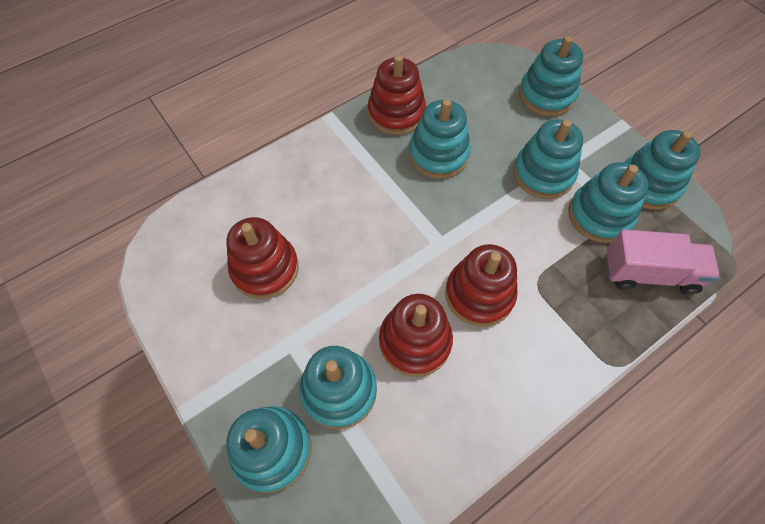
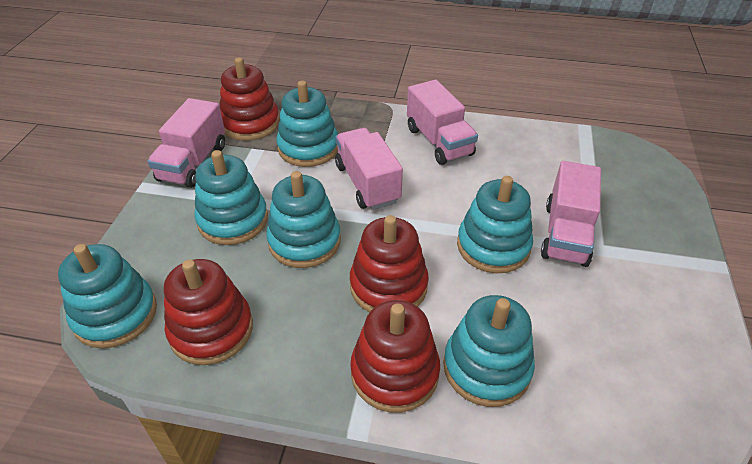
pink truck: [606,230,720,295] = 1 -> [147,98,225,188] [335,128,403,210] [407,80,478,165] [541,161,601,267] = 4
turquoise stacking toy: [226,406,311,493] [299,346,377,429] [409,99,471,179] [513,119,583,199] [519,36,583,116] [568,162,648,243] [624,130,701,210] = 7 -> [58,244,157,348] [194,150,268,245] [266,171,341,268] [277,80,338,167] [443,295,535,407] [457,176,533,273] = 6

